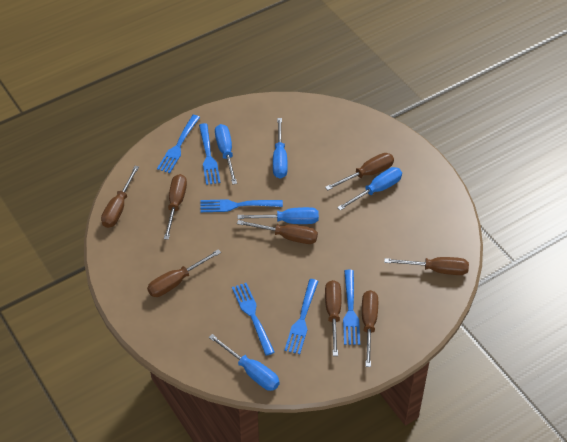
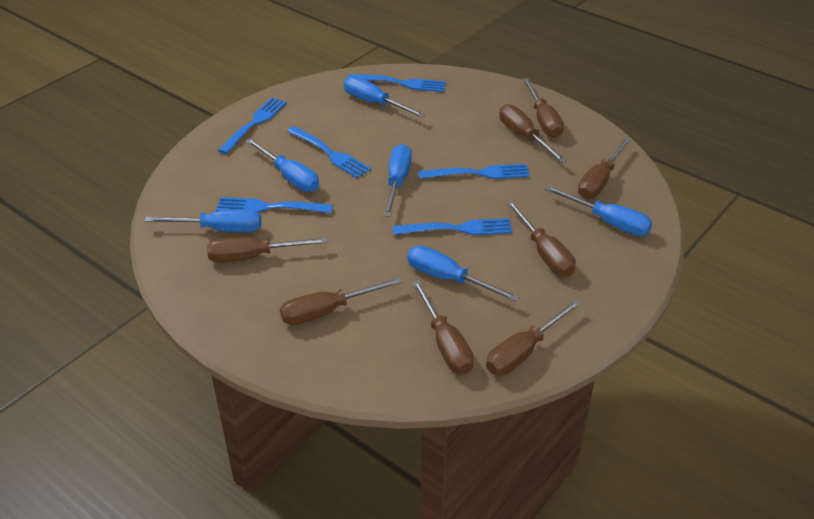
blue screwdriver: [209,334,280,391] [215,124,237,184] [237,207,319,224] [273,118,288,179] [337,167,402,211] = 5 -> [144,209,261,232] [245,138,319,192] [344,76,425,118] [384,144,412,217] [407,246,519,302] [545,185,652,236] = 6

